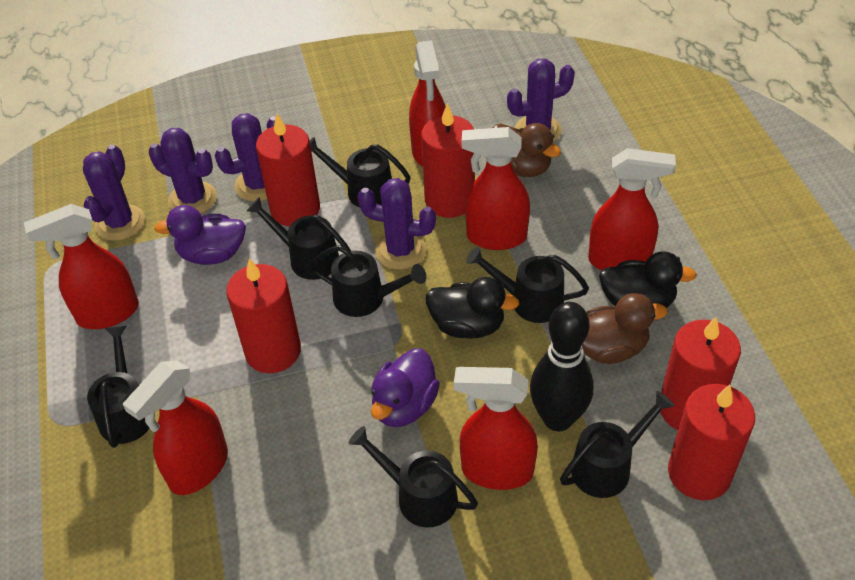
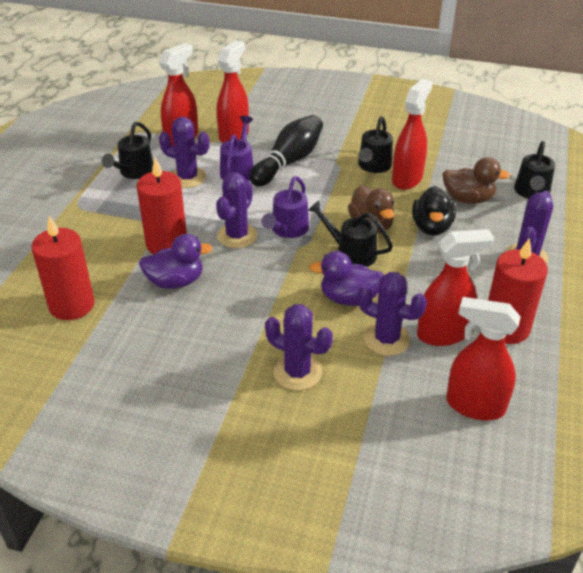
black duck: [426,277,519,339] [599,251,697,308] = 2 -> [412,186,456,235] = 1
black watering can: [87,326,149,448] [247,197,351,280] [310,137,411,207] [310,245,426,317] [349,426,478,528] [466,247,589,323] [560,391,675,498] = 7 -> [102,122,153,179] [308,201,393,267] [358,116,393,173] [514,141,555,199] = 4
purple watering can: none = 0 -> [220,116,254,181] [261,176,309,238] = 2
red candle: [226,258,301,373] [256,114,320,226] [421,103,475,218] [660,317,741,430] [668,384,755,500] = 5 -> [31,216,95,320] [137,157,187,255] [488,238,548,344] = 3
red spray bottle: [24,204,139,329] [123,360,228,495] [409,40,446,167] [454,367,538,490] [462,127,530,250] [588,148,676,271] = 6 -> [159,43,198,147] [217,40,249,143] [392,79,432,190] [417,229,494,346] [446,297,521,420] = 5

